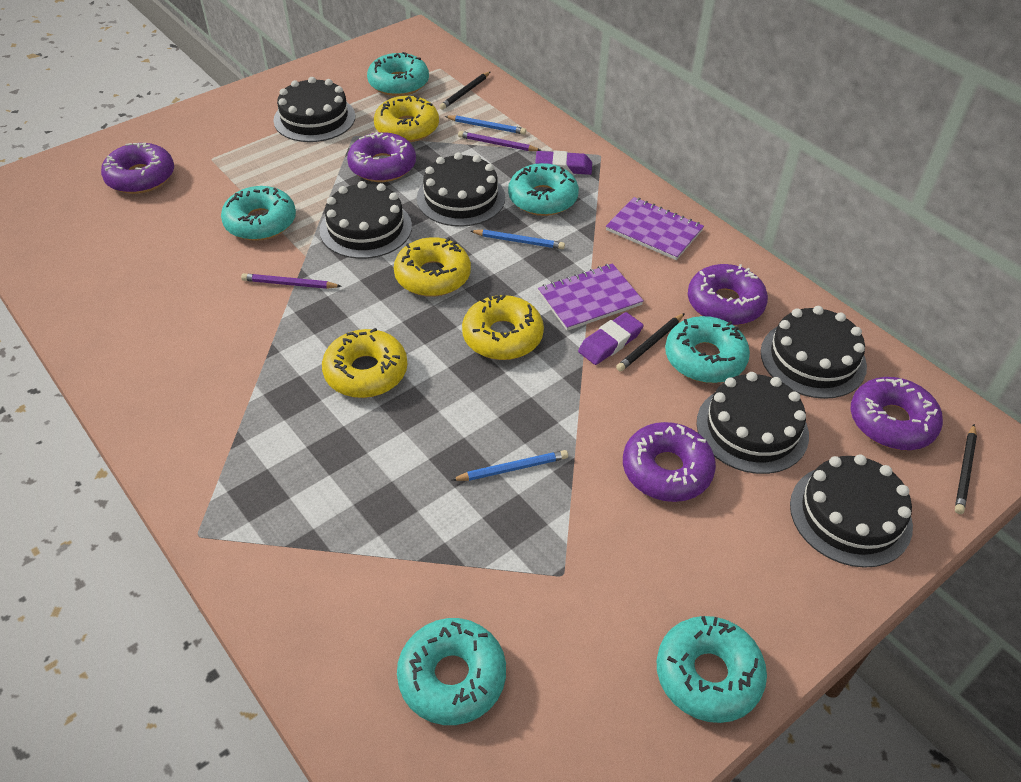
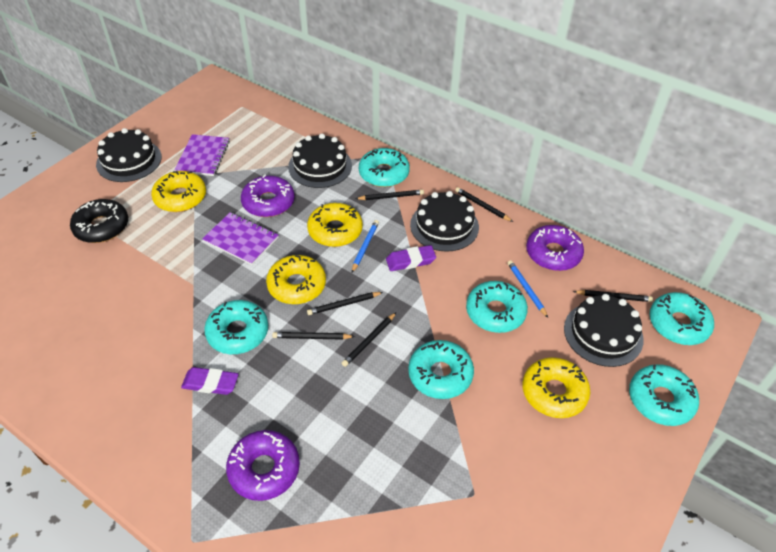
black cake: [273,77,355,142] [319,181,412,259] [417,152,505,227] [696,372,809,474] [761,306,867,399] [790,454,913,568] = 6 -> [96,128,162,182] [288,134,352,188] [410,191,479,252] [564,294,644,367] = 4
black donut: none = 0 -> [70,199,128,243] = 1
black pencil: [439,71,491,110] [616,313,685,372] [955,424,977,514] = 3 -> [272,332,355,340] [307,292,383,315] [342,313,396,367] [355,190,424,200] [455,187,513,222] [573,290,653,302] = 6
blue pencil: [445,115,526,135] [452,450,568,481] [471,230,565,249] = 3 -> [352,220,379,273] [507,260,548,318] = 2
purple donut: [101,142,174,194] [347,132,416,182] [623,422,716,502] [688,264,768,325] [851,377,943,450] = 5 -> [226,430,300,501] [241,174,295,217] [526,225,584,271] = 3
purple pencil: [241,273,342,289] [458,131,541,151] = 2 -> none = 0

